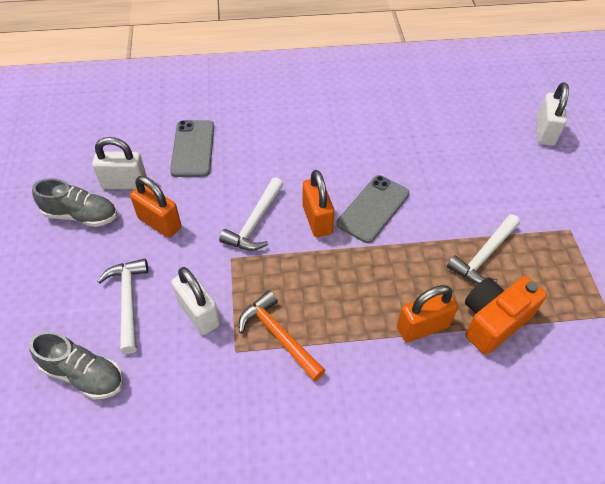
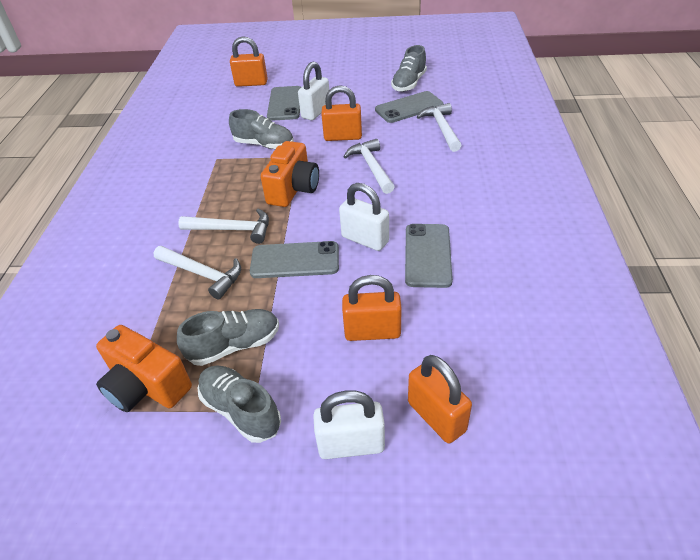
grey phone: [170,120,214,177] [337,175,410,243] = 2 -> [250,241,339,278] [267,86,301,121] [375,91,444,123] [405,224,453,288] = 4
grey shoe: [29,331,123,400] [32,178,117,227] = 2 -> [177,309,279,366] [198,365,281,443] [229,109,294,149] [391,45,427,92] = 4
orange camera: [465,276,547,355] = 1 -> [96,325,192,412] [261,141,319,207] = 2
orange hammer: [239,290,326,381] = 1 -> none = 0
orange padlock: [130,176,181,238] [302,170,335,237] [397,285,458,342] = 3 -> [230,36,267,87] [321,85,362,141] [342,275,402,341] [408,355,472,443] = 4
white hammer: [98,259,148,354] [219,177,284,251] [447,214,520,284] = 3 -> [154,246,241,299] [178,208,269,244] [343,139,395,194] [417,103,462,152] = 4

